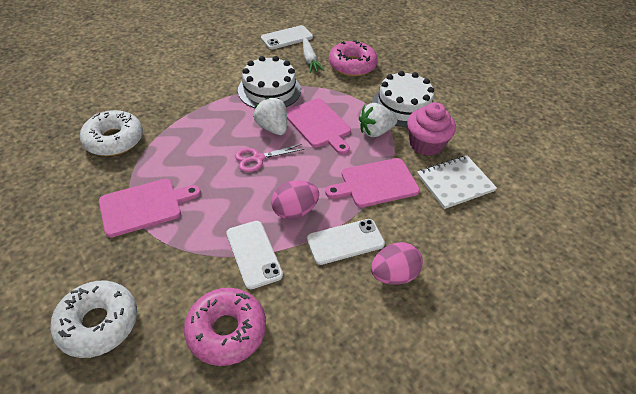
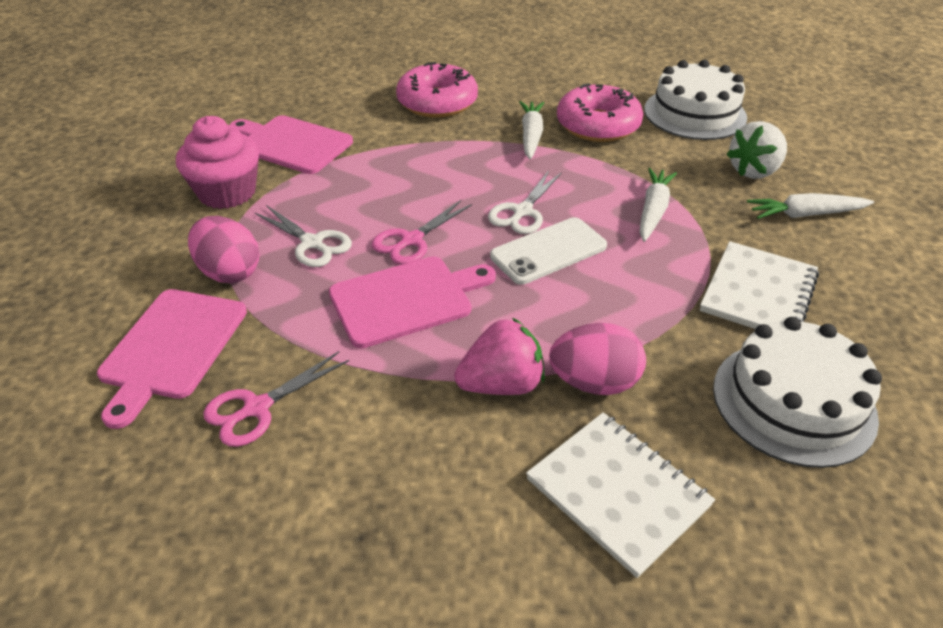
pink scissors: [235,144,304,172] = 1 -> [203,351,349,447] [372,199,472,265] = 2
pink strawberry: none = 0 -> [454,317,545,395] = 1
white carrot: [303,37,325,73] = 1 -> [519,101,544,160] [640,168,677,242] [747,193,874,219] = 3
white donut: [50,281,137,358] [80,110,143,156] = 2 -> none = 0
white notebook: [417,156,497,209] = 1 -> [526,412,715,578] [700,241,819,329] = 2
white phone: [226,221,283,289] [261,25,313,49] [307,219,385,265] = 3 -> [490,217,607,285] = 1
white scissors: none = 0 -> [254,205,352,267] [488,170,562,234] = 2
white strawberry: [254,97,287,135] [359,103,397,137] = 2 -> [726,121,787,179] = 1

